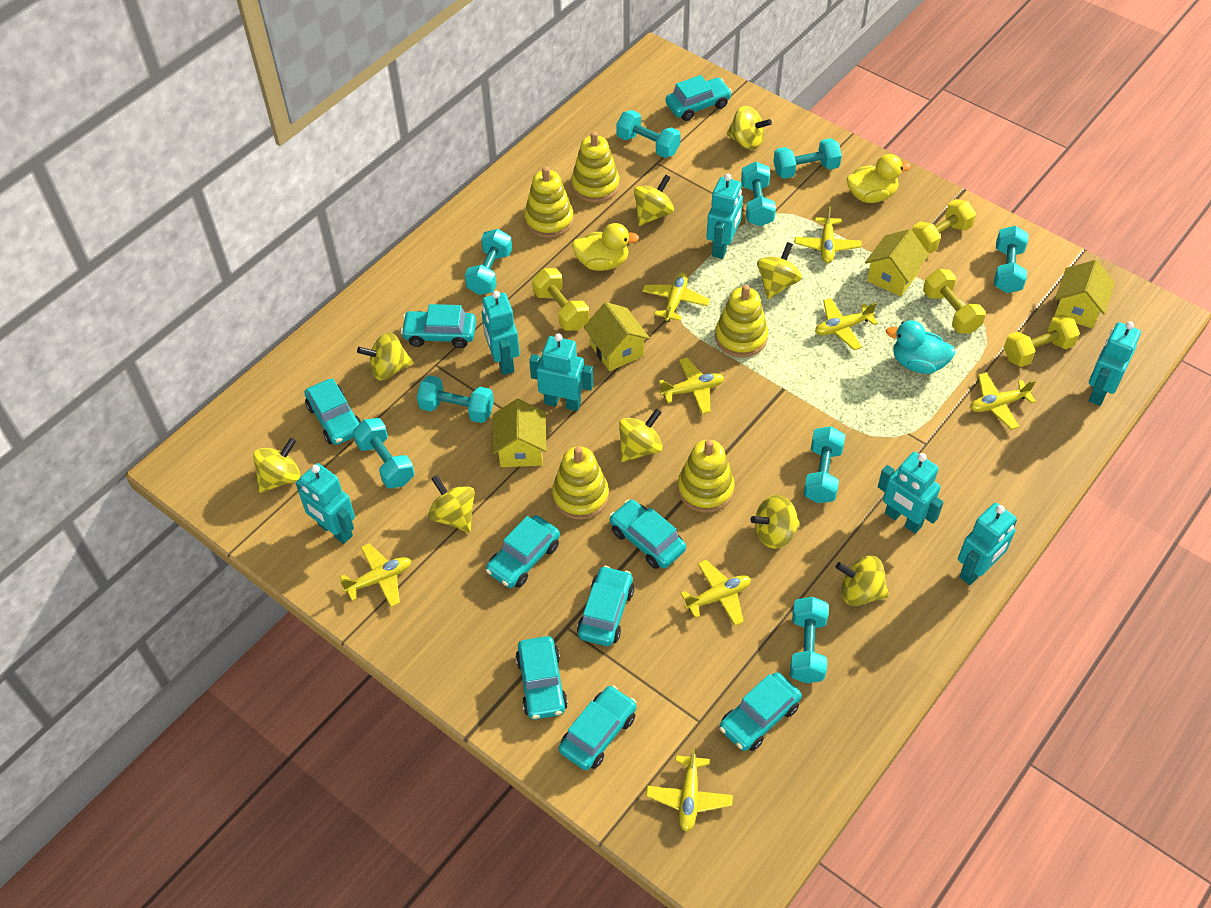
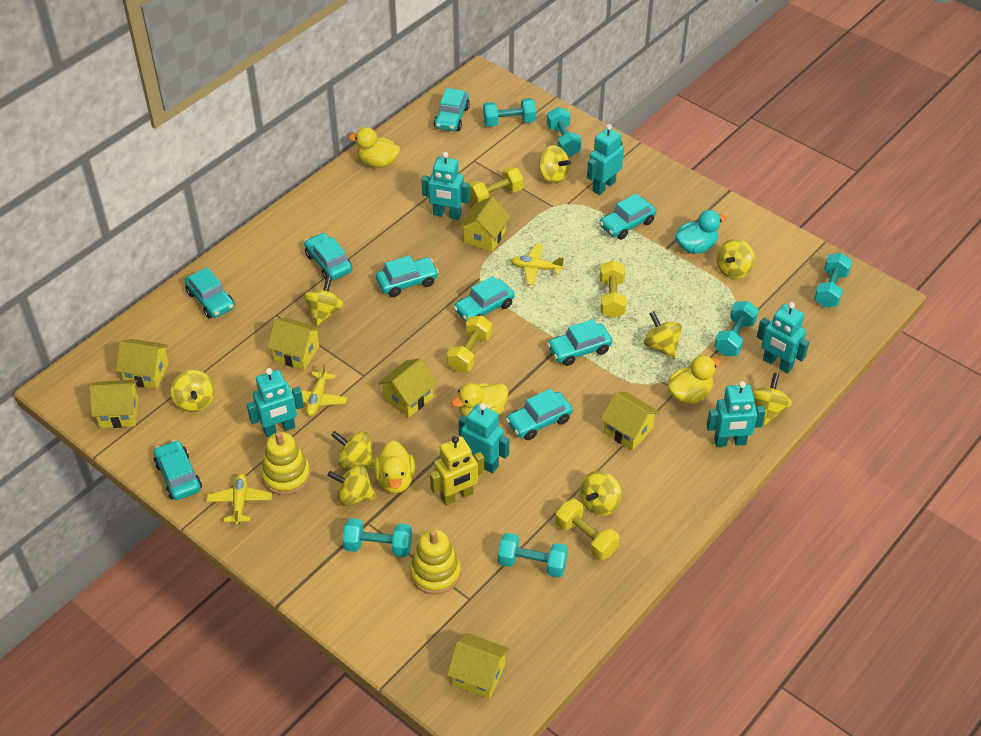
turquoise dumbbell: [353,418,415,488] [417,375,494,423] [465,229,512,295] [616,110,681,158] [741,162,776,226] [773,138,842,179] [790,597,829,683] [804,426,845,503] [994,226,1029,293] = 9 -> [343,518,412,557] [483,98,536,127] [498,533,568,577] [547,107,582,157] [714,301,759,356] [814,253,852,307] = 6
turquoise robot: [295,463,355,544] [482,291,520,375] [529,333,593,411] [707,174,743,259] [878,452,944,534] [958,503,1017,585] [1089,321,1141,406] = 7 -> [247,368,304,437] [421,152,470,220] [458,403,510,473] [587,124,624,195] [707,381,766,447] [757,302,809,373] = 6
yellow duck: [572,223,639,271] [846,154,911,203] = 2 -> [348,127,400,168] [374,441,415,494] [451,383,508,417] [668,355,721,404] = 4
yellow house: [493,399,546,467] [584,302,650,371] [865,229,929,297] [1054,260,1115,328] = 4 -> [90,380,139,428] [116,339,169,389] [267,318,321,370] [378,359,437,418] [447,633,510,699] [459,196,510,252] [600,392,660,451] = 7
yellow plane: [340,543,411,607] [642,273,710,322] [646,747,733,832] [659,357,724,414] [681,560,751,626] [795,207,861,263] [815,298,878,350] [970,373,1036,430] = 8 -> [207,473,272,525] [290,363,347,416] [511,244,564,285] = 3
yellow robot: none = 0 -> [430,436,484,506] = 1
yellow stacking toy: [524,166,574,238] [552,447,609,520] [571,131,620,203] [677,440,734,513] [715,285,768,357] = 5 -> [261,431,310,495] [410,529,461,595] = 2

